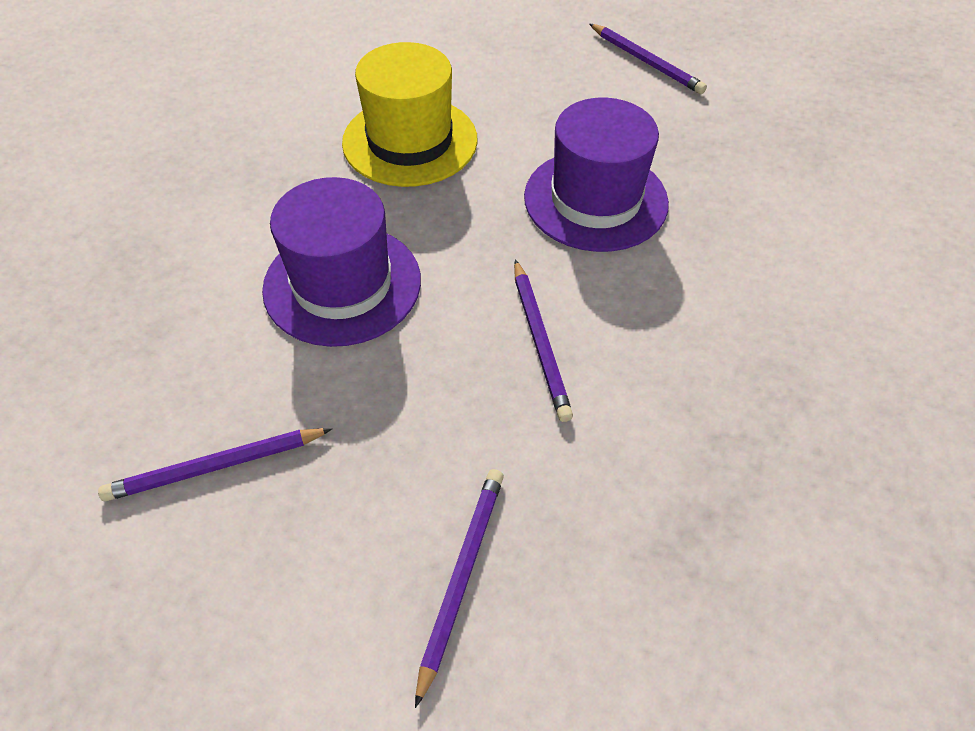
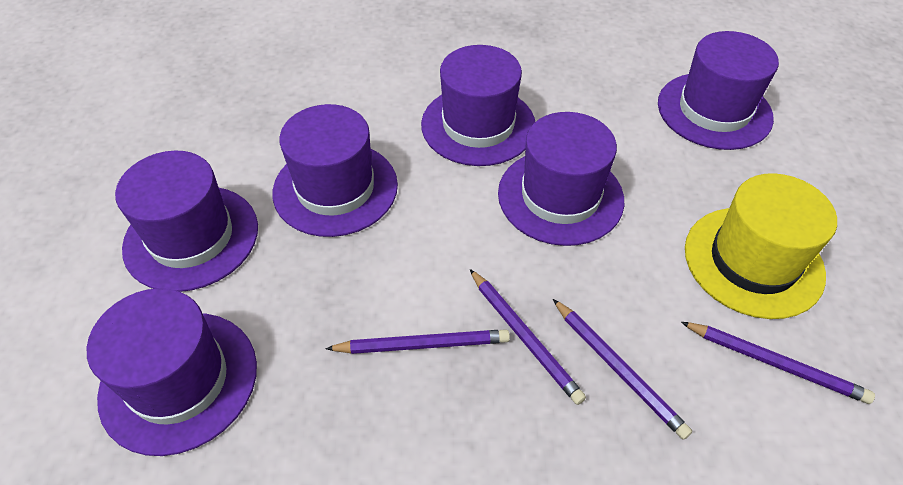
purple hat: [262,177,421,347] [524,98,669,252] = 2 -> [87,288,257,456] [115,151,258,292] [273,104,398,237] [421,45,535,166] [498,112,624,246] [658,31,779,150] = 6

